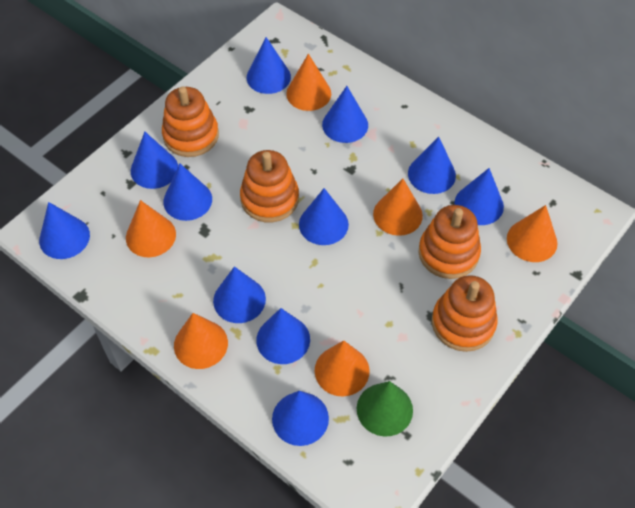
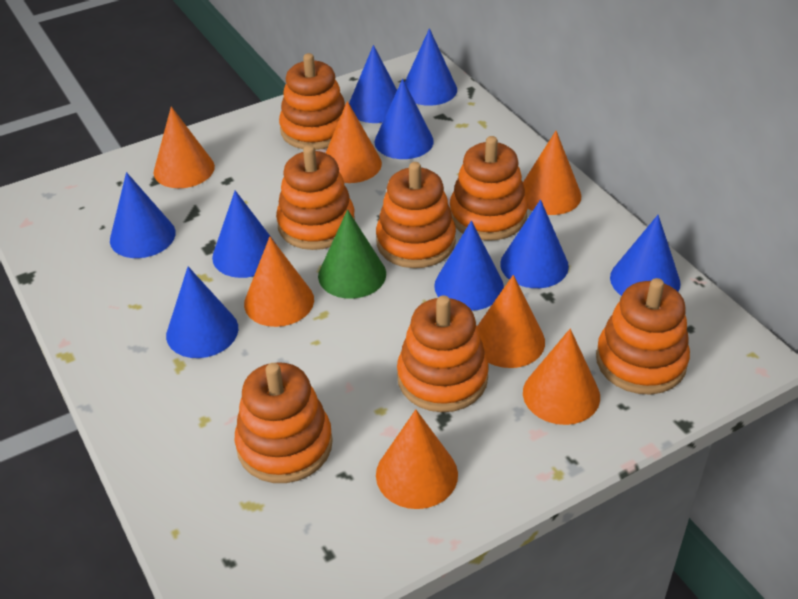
blue cone: [39,202,90,259] [131,132,178,189] [163,164,212,221] [213,266,266,323] [247,37,291,94] [256,308,310,364] [272,391,329,446] [299,188,349,245] [322,86,368,143] [408,137,456,194] [455,168,504,225] = 11 -> [110,172,176,258] [166,267,238,358] [212,190,277,278] [349,45,397,123] [375,79,434,159] [405,28,457,106] [434,221,504,311] [500,199,569,288] [610,215,681,296] = 9
orange cone: [126,200,176,257] [174,313,228,369] [286,54,331,111] [315,340,370,397] [373,178,423,236] [507,205,557,262] = 6 -> [154,106,215,188] [244,237,314,327] [326,101,382,183] [376,410,458,509] [477,275,545,368] [523,131,581,215] [523,329,600,425] = 7
orange stacking toy: [162,87,219,157] [240,150,299,222] [418,205,481,279] [432,275,498,352] = 4 -> [235,362,333,483] [276,145,355,250] [279,53,345,150] [376,162,456,268] [397,295,489,412] [450,136,528,241] [596,278,690,395] = 7

